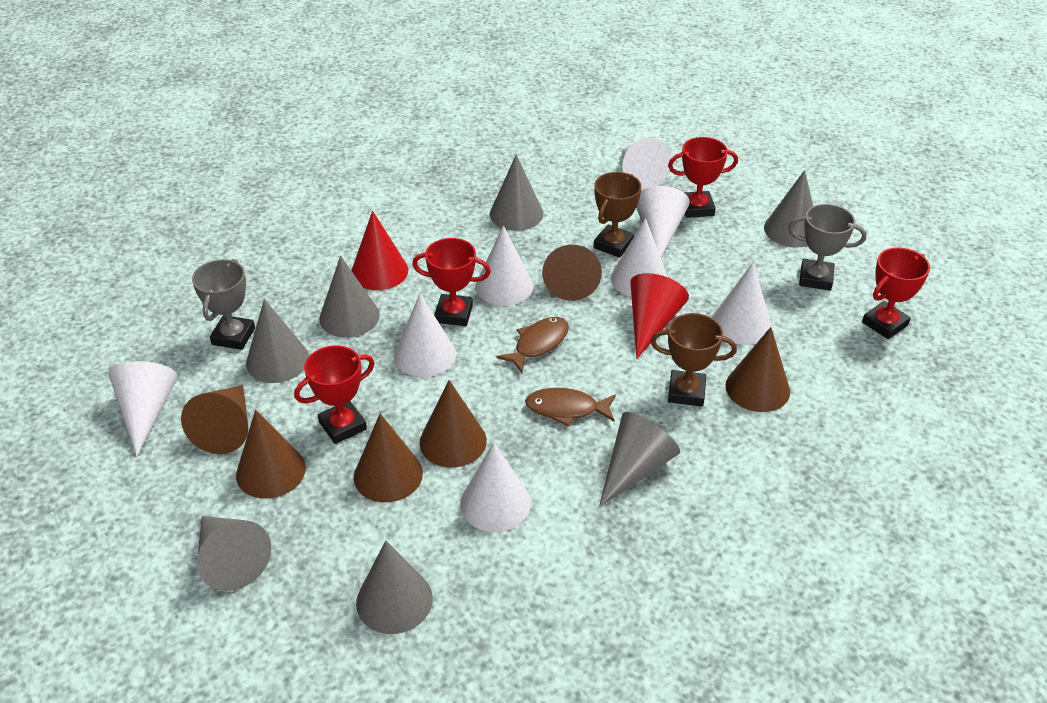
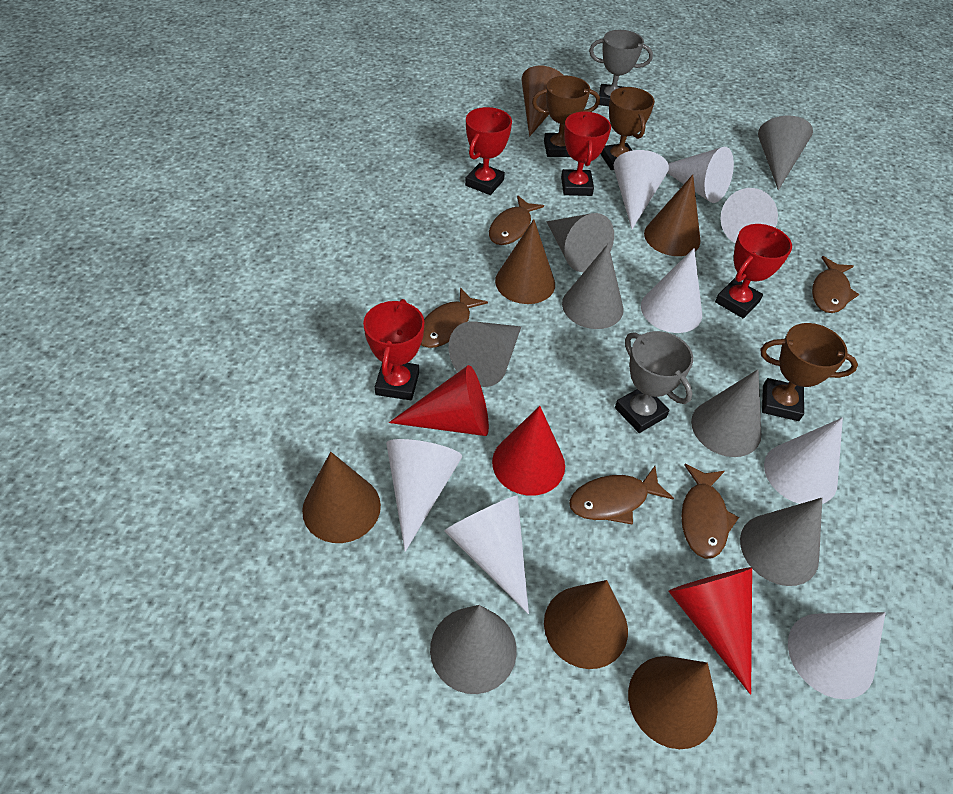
brown fish: [496,317,569,373] [525,388,616,427] = 2 -> [421,287,488,348] [489,195,544,245] [569,466,674,525] [681,464,739,559] [812,256,859,313] = 5
brown trophy: [594,172,642,258] [651,313,737,407] = 2 -> [532,76,600,157] [601,87,655,170] [760,323,858,421] = 3
red cone: [351,211,408,290] [630,273,689,359] = 2 -> [389,365,489,436] [492,406,565,496] [668,567,752,695] = 3

